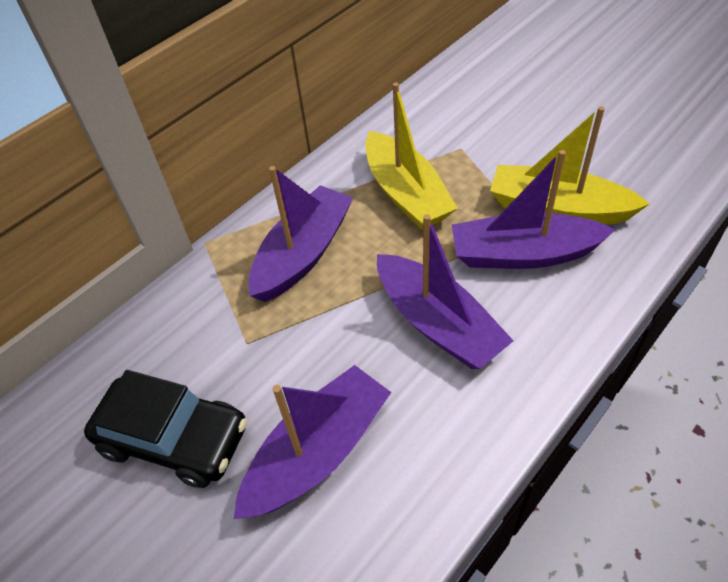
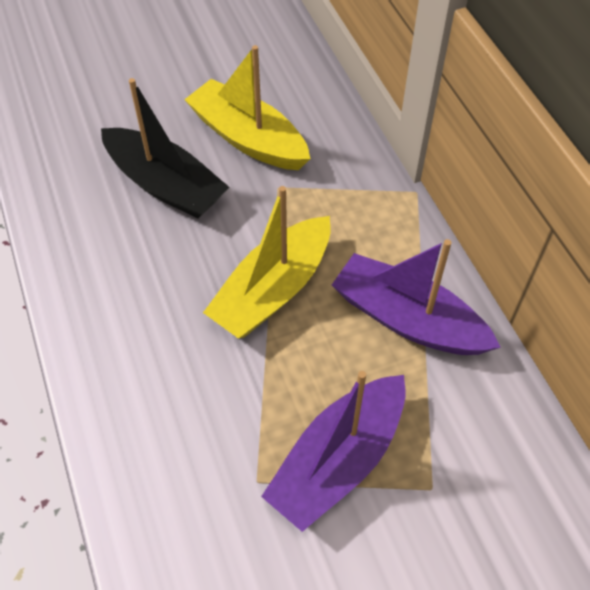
black boat: none = 0 -> [101,78,229,219] = 1
black car: [84,370,247,488] = 1 -> none = 0
purple boat: [234,365,392,519] [248,166,354,302] [377,214,514,369] [452,150,615,269] = 4 -> [261,371,406,532] [332,239,501,355] = 2

